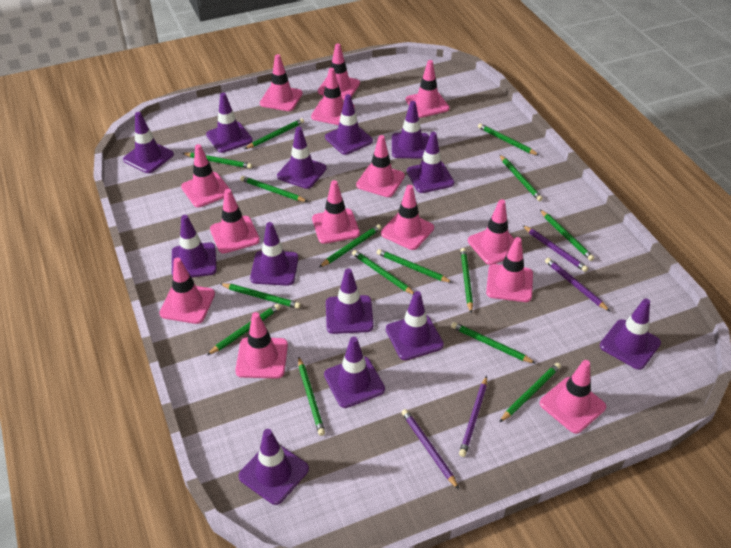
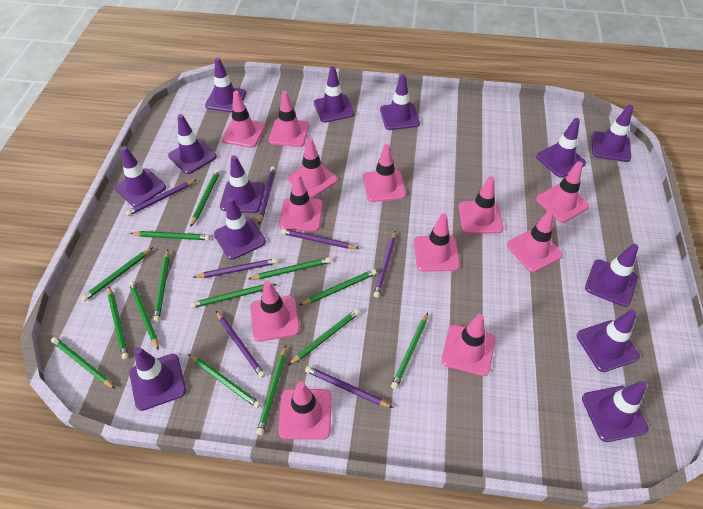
green pencil: [182,152,252,169] [207,304,280,355] [220,283,301,309] [240,176,308,202] [245,118,304,149] [298,357,325,436] [319,225,381,267] [352,250,414,294] [377,249,453,283] [451,322,536,364] [460,248,473,313] [478,123,539,155] [499,154,543,201] [500,363,561,422] [540,210,594,261] = 15 -> [51,337,115,389] [81,247,153,302] [108,287,129,359] [129,281,159,350] [130,231,210,240] [153,250,169,322] [188,354,261,408] [190,169,220,227] [190,284,277,308] [249,257,331,279] [256,345,286,435] [288,309,360,365] [300,269,377,305] [391,312,428,389] = 14
pink traffic cone: [159,258,215,324] [181,144,230,207] [210,189,260,253] [235,312,288,378] [260,54,303,111] [311,68,355,125] [312,180,360,244] [318,44,360,100] [356,135,405,197] [381,185,434,250] [406,60,450,118] [468,199,523,265] [486,237,533,302] [539,360,606,434] = 14 -> [222,91,265,148] [250,281,300,342] [269,91,309,147] [278,381,331,440] [279,173,323,231] [288,138,338,198] [363,144,406,202] [414,213,460,272] [442,314,495,376] [458,176,504,234] [507,210,563,272] [536,161,589,223] = 12
purple pencil: [401,409,459,489] [459,376,487,457] [523,225,588,272] [545,258,610,311] = 4 -> [126,180,196,216] [193,258,277,278] [216,311,265,378] [258,166,275,224] [281,229,359,249] [305,366,393,408] [374,231,396,298] = 7

